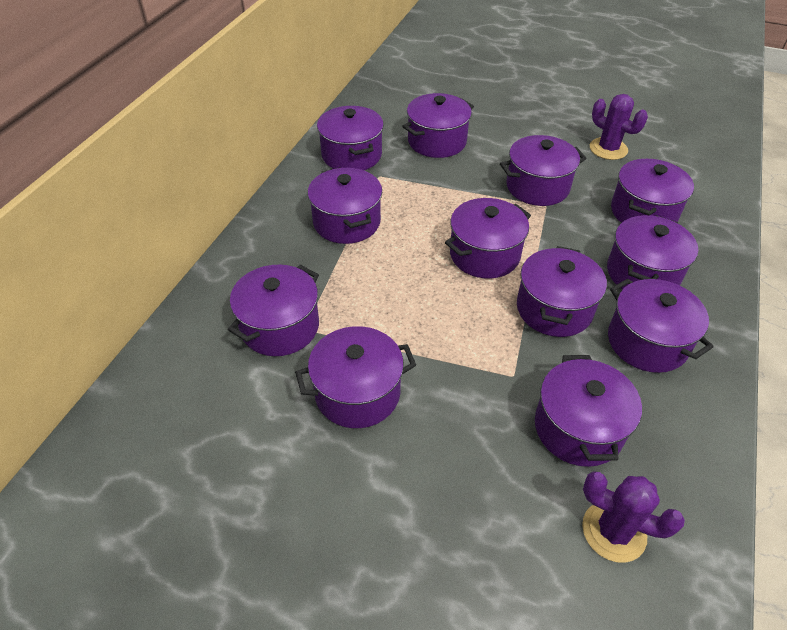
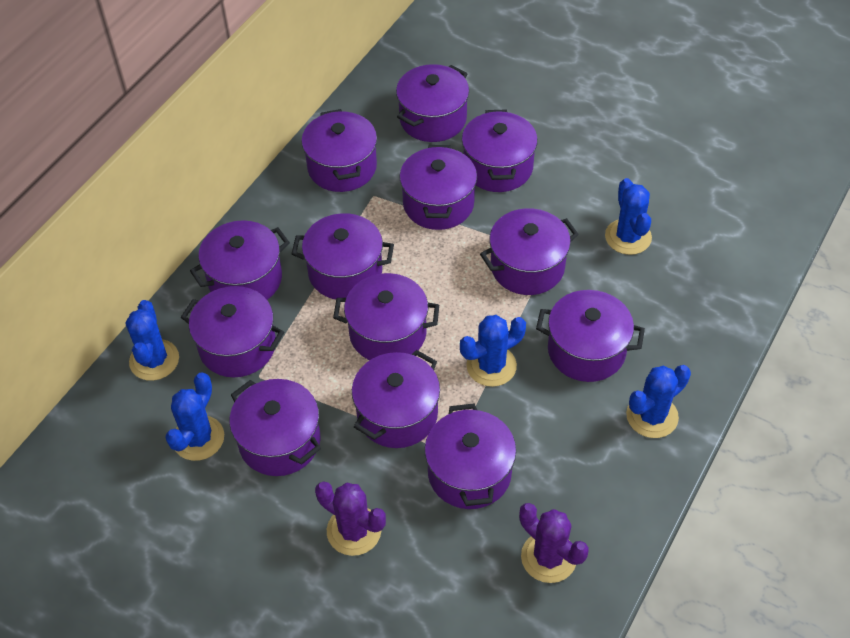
blue cactus: none = 0 -> [126,300,179,381] [165,372,224,461] [460,315,526,387] [605,178,652,255] [626,365,691,438] = 5
purple pot: [228,265,319,356] [295,326,416,428] [308,167,382,244] [317,106,384,170] [402,93,474,158] [445,198,531,279] [500,135,587,206] [517,246,607,337] [535,355,642,467] [607,215,698,289] [608,278,714,373] [611,159,694,223] = 12 -> [181,286,284,377] [190,220,290,300] [229,379,321,476] [292,213,394,299] [301,109,377,192] [333,273,439,360] [352,350,440,448] [396,64,469,142] [400,145,477,230] [425,403,516,509] [462,109,538,192] [480,208,579,295] [536,290,645,382] = 13

